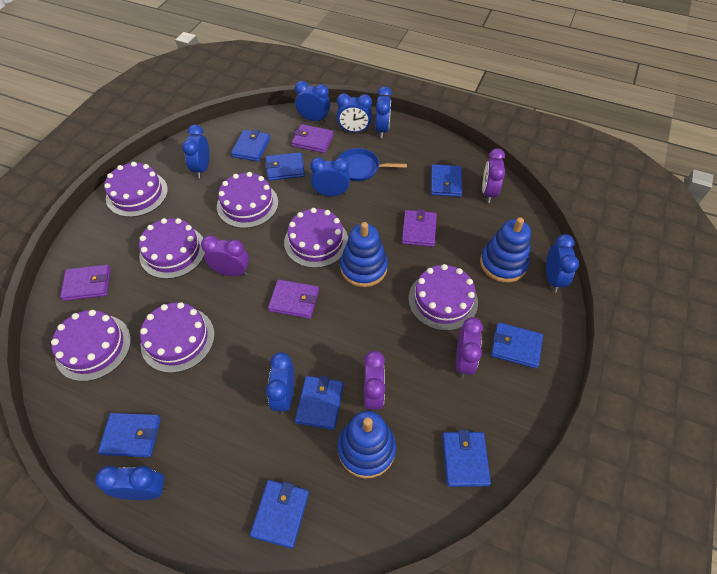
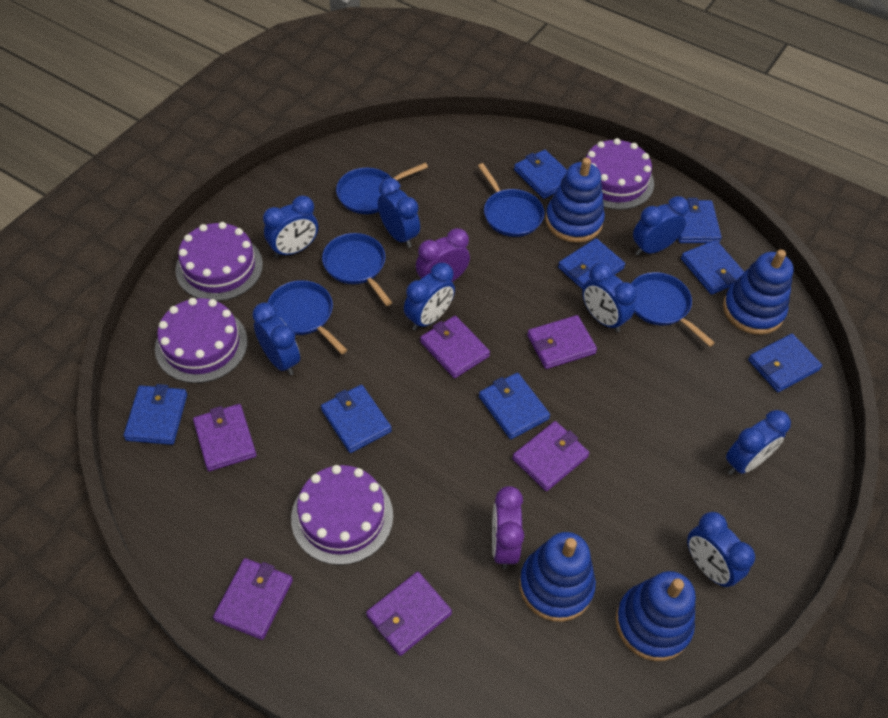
blue pan: [338,148,407,181] = 1 -> [268,280,347,354] [322,233,392,306] [336,163,428,214] [478,163,544,237] [631,272,715,347] = 5
blue stacking toy: [338,411,396,478] [340,222,388,287] [480,217,531,283] = 3 -> [519,532,596,622] [546,158,605,243] [615,571,696,661] [723,250,794,335] = 4
purple cake: [51,310,131,381] [104,162,168,217] [139,218,205,279] [140,302,215,373] [217,172,278,228] [284,208,348,268] [408,264,478,331] = 7 -> [155,298,248,383] [175,222,263,301] [291,465,393,565] [586,138,654,210] = 4
purple clock: [201,235,249,276] [364,351,385,412] [456,317,483,378] [482,148,506,203] = 4 -> [416,228,470,282] [492,486,524,569] = 2
purple wallet: [60,265,111,301] [268,279,319,319] [291,124,334,153] [402,209,437,247] = 4 -> [193,404,257,471] [213,558,293,640] [366,572,452,656] [420,316,490,378] [512,421,589,491] [527,315,597,369] = 6

